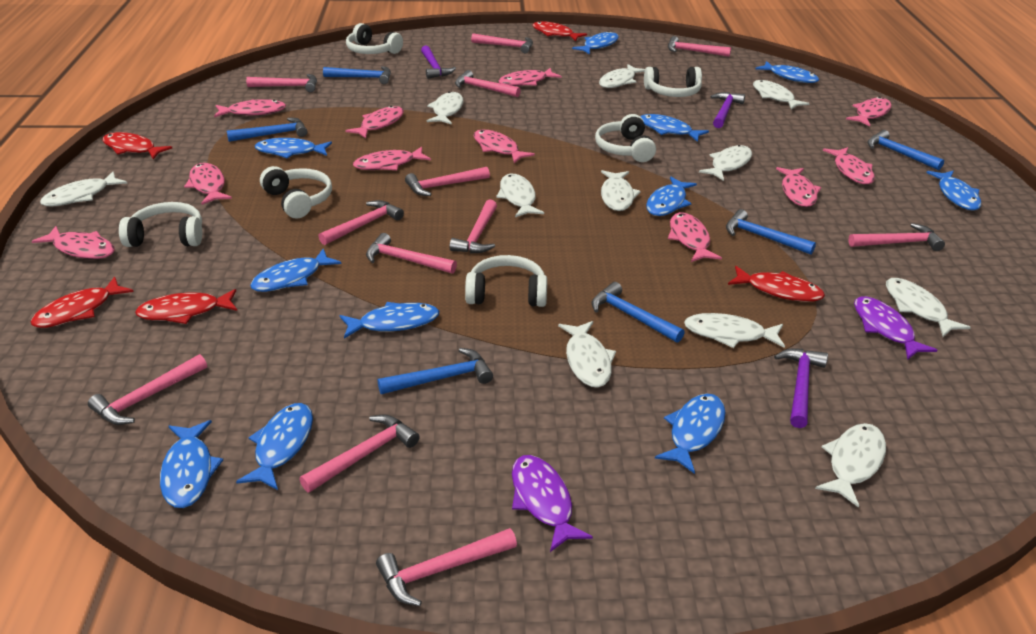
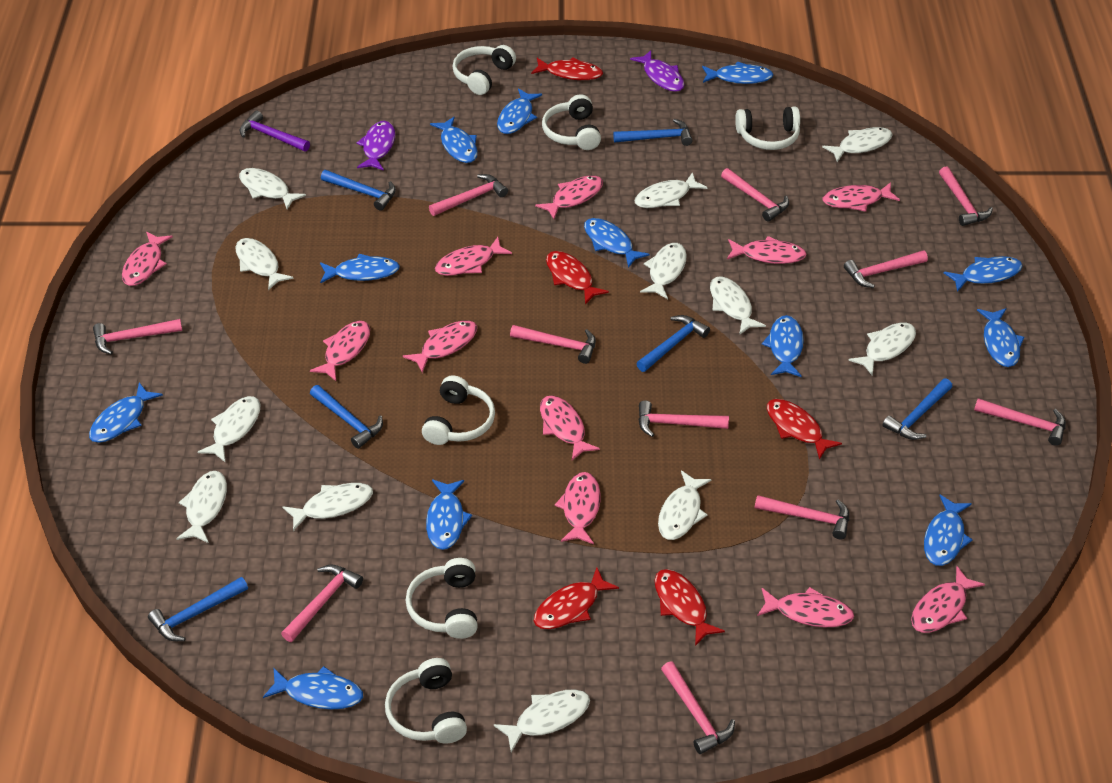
blue fish: [160,420,223,508] [236,403,313,490] [250,249,341,292] [255,138,332,159] [340,302,439,338] [572,31,619,55] [640,114,709,142] [646,177,697,216] [655,394,726,474] [755,61,819,83] [926,170,981,210] = 11 -> [89,383,163,443] [263,666,363,709] [320,254,400,284] [426,479,472,550] [430,117,478,163] [497,88,542,134] [584,218,650,268] [702,62,774,84] [762,315,804,377] [924,495,973,566] [944,256,1022,292] [977,308,1024,367] = 12
pink hammer: [88,354,207,425] [246,74,317,92] [299,415,420,493] [318,200,404,245] [366,233,457,274] [376,528,517,606] [405,167,490,196] [449,200,497,253] [455,70,521,97] [471,33,533,53] [668,36,731,57] [848,223,945,251] = 12 -> [93,319,182,355] [281,565,363,642] [429,174,508,216] [510,325,596,364] [638,400,729,437] [661,661,735,754] [721,168,789,222] [755,495,849,539] [844,250,928,288] [939,166,993,226] [974,398,1066,446] = 11
purple hammer: [421,45,456,79] [710,92,745,128] [774,348,828,428] = 3 -> [240,111,310,151] = 1
white fish: [40,171,127,206] [427,92,463,124] [496,174,544,217] [558,321,616,388] [599,64,645,88] [601,170,641,211] [684,313,785,348] [699,145,752,181] [753,80,810,109] [815,423,886,508] [886,278,971,337] = 11 -> [176,471,227,543] [198,396,260,462] [235,238,294,290] [239,168,306,209] [282,483,373,531] [493,689,590,752] [634,172,707,208] [640,243,687,299] [658,470,712,540] [710,276,766,335] [822,127,893,162] [848,323,916,376] = 12

